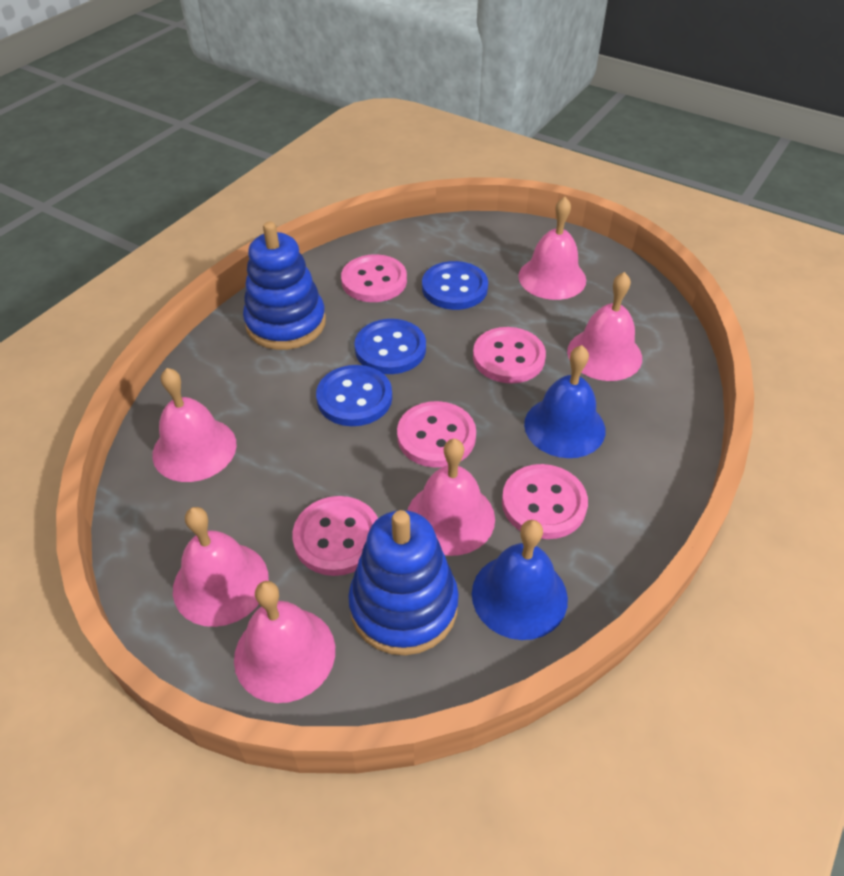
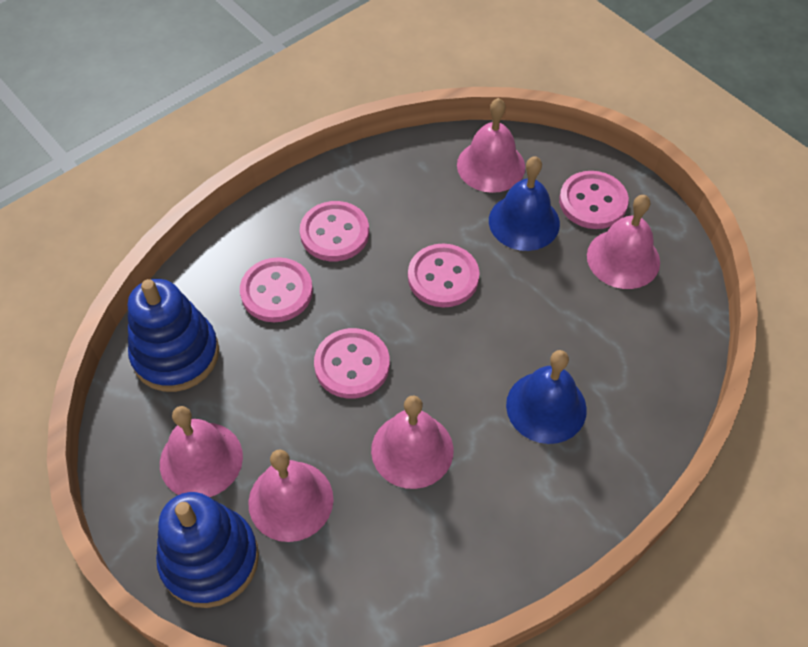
blue button: [316,365,392,426] [354,319,426,374] [422,261,488,310] = 3 -> none = 0
pink bell: [152,368,237,482] [173,507,269,627] [234,581,335,703] [407,439,495,556] [518,197,586,300] [567,272,642,381] = 6 -> [160,406,243,497] [248,449,333,542] [371,396,453,489] [457,98,525,193] [587,195,660,289] = 5

